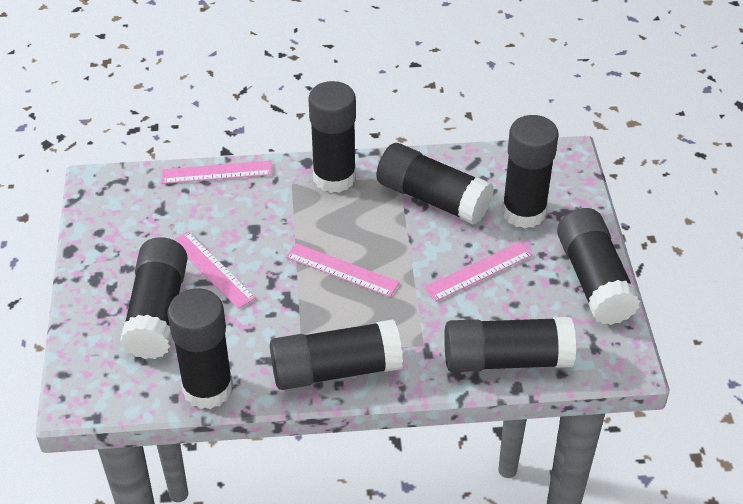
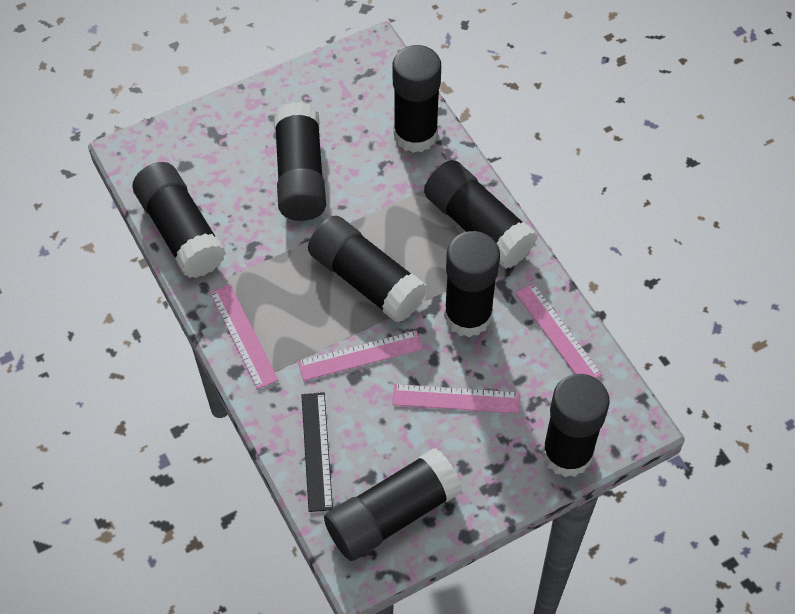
black ruler: none = 0 -> [301,392,333,512] = 1

